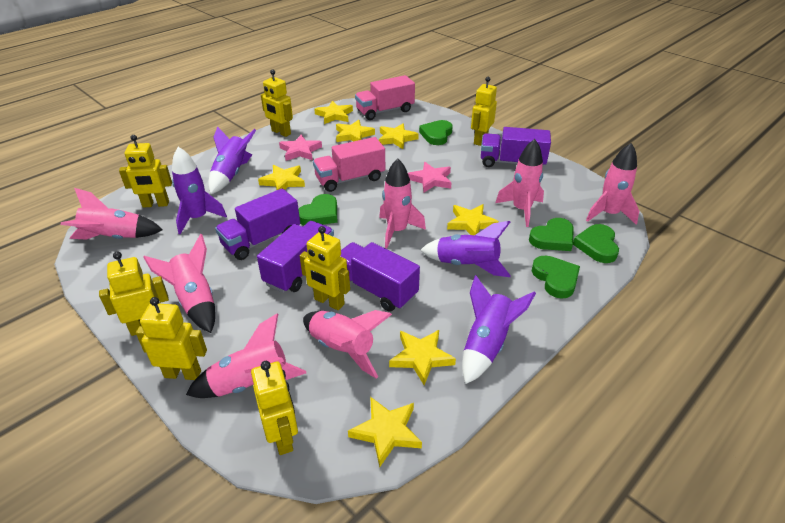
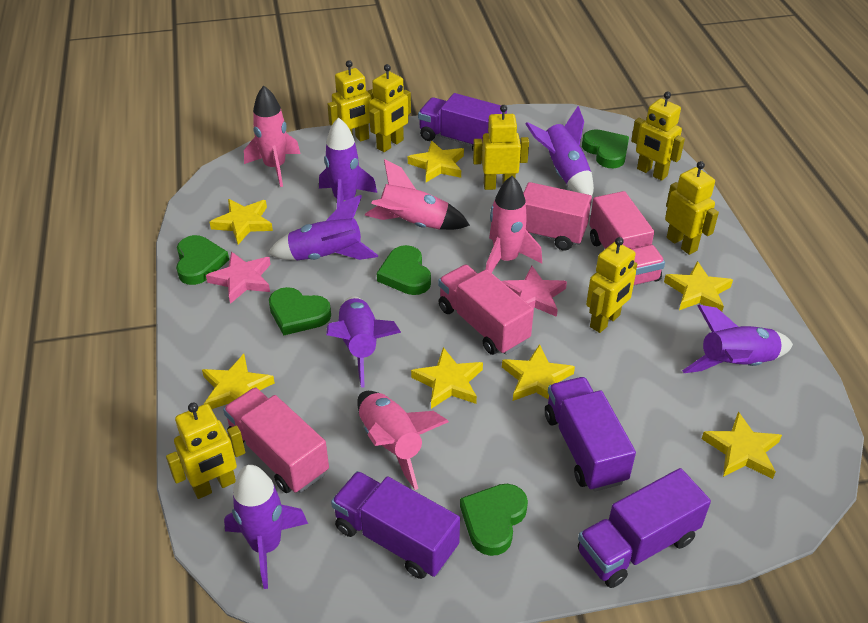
pink rocket: [61,188,163,240] [143,234,215,333] [186,313,306,398] [303,310,392,378] [379,159,426,248] [495,139,544,227] [586,143,639,225] = 7 -> [244,86,301,187] [357,391,449,490] [365,159,470,230] [486,176,542,273] = 4
pink truck: [313,137,385,192] [355,75,415,120] = 2 -> [223,387,329,493] [438,265,534,355] [491,182,592,251] [589,191,665,286] = 4
purple rocket: [172,147,227,234] [208,126,256,194] [420,221,511,277] [462,275,536,384] = 4 -> [224,465,308,589] [267,195,378,261] [319,117,377,208] [326,296,401,387] [526,106,594,196] [682,305,793,373] = 6

